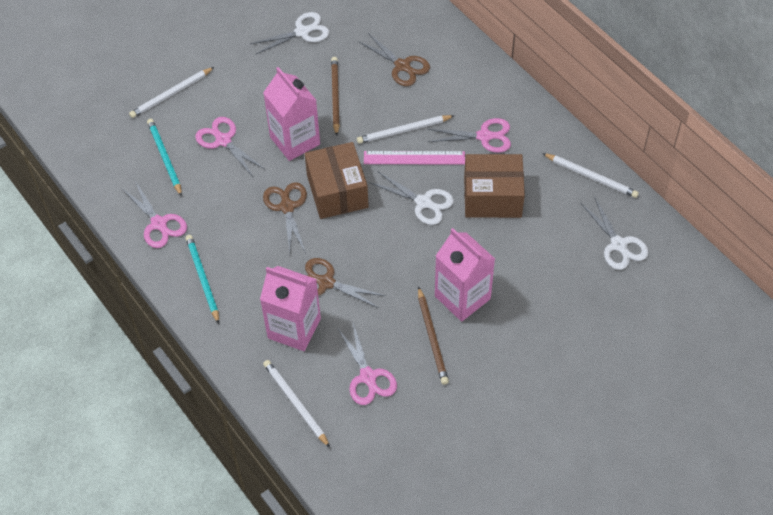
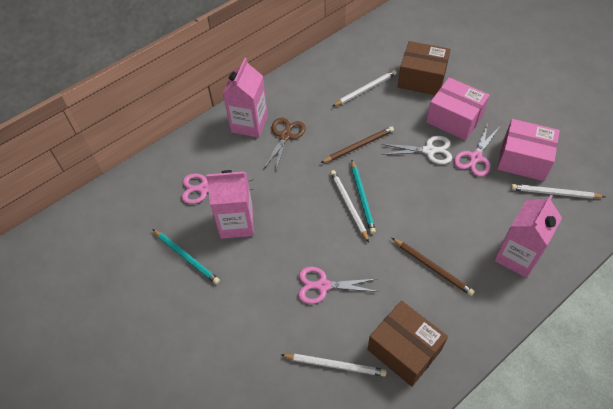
brown scissors: [263,182,307,253] [305,258,386,308] [358,33,430,86] = 3 -> [264,117,306,170] = 1
pink box: none = 0 -> [426,77,490,141] [497,119,560,181] = 2
pink ruler: [364,151,465,165] = 1 -> none = 0
pink scissors: [122,181,187,248] [195,117,265,176] [337,324,397,405] [428,118,511,153] = 4 -> [182,173,253,204] [298,267,379,304] [454,124,499,177] = 3
white scissors: [250,12,329,55] [371,172,454,225] [581,197,648,270] = 3 -> [382,136,452,164] = 1

